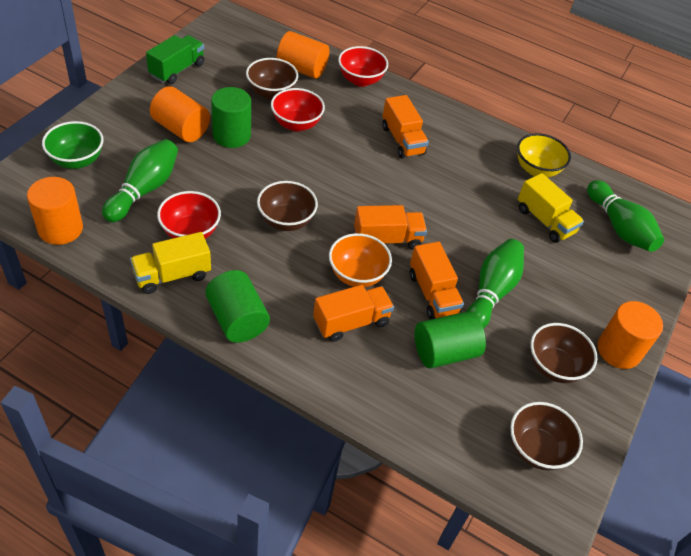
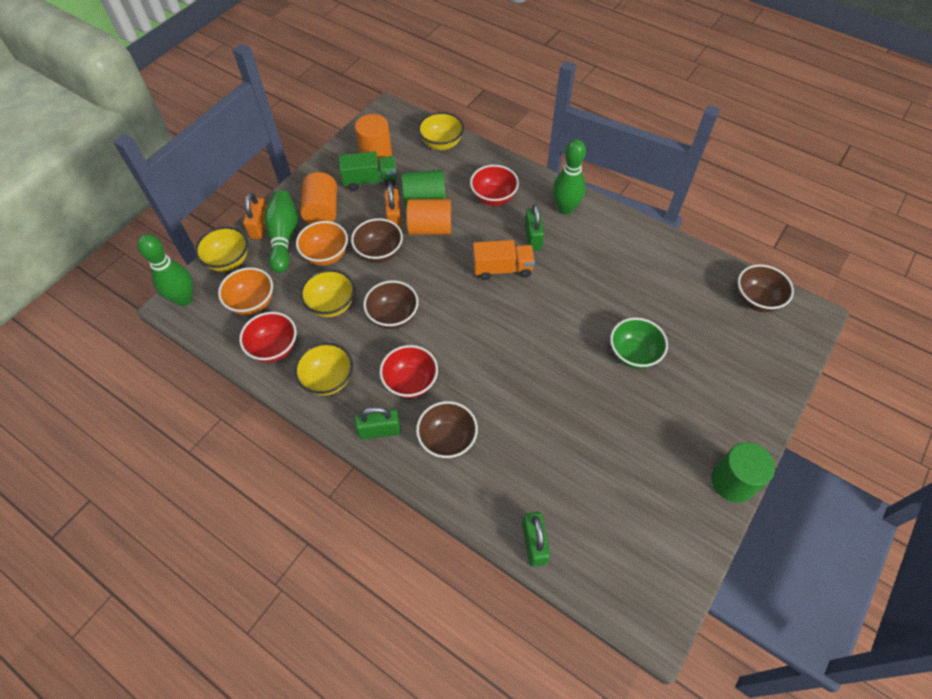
green cylinder: [205,270,270,343] [211,87,251,148] [415,311,486,369] = 3 -> [401,170,446,208] [711,442,775,503] = 2
green padlock: none = 0 -> [355,406,401,440] [522,512,550,567] [525,204,544,250] = 3
orange bowl: [329,233,392,287] = 1 -> [218,267,273,315] [296,221,348,266] = 2
orange cylinder: [27,177,83,245] [150,86,210,142] [277,31,329,79] [598,301,663,369] = 4 -> [301,172,337,224] [355,114,392,166] [407,199,451,235] = 3
orange padlock: none = 0 -> [243,193,267,239] [385,184,402,229] = 2
orange truck: [313,285,394,342] [354,205,427,250] [382,95,429,158] [410,242,464,320] = 4 -> [473,240,535,280] = 1
yellow bowl: [517,133,571,177] = 1 -> [195,227,248,272] [294,343,353,396] [300,269,355,317] [418,112,464,150] = 4
yellow truck: [130,232,211,294] [518,173,584,243] = 2 -> none = 0

